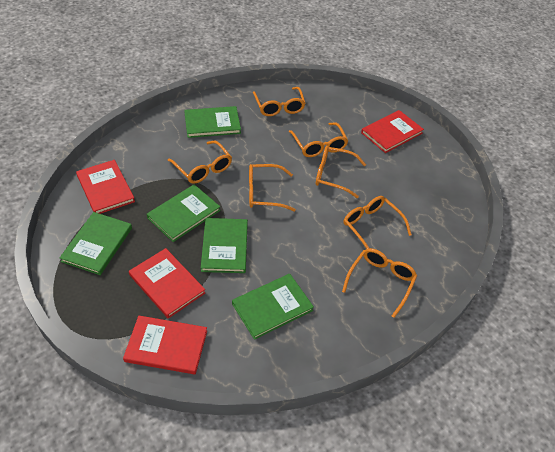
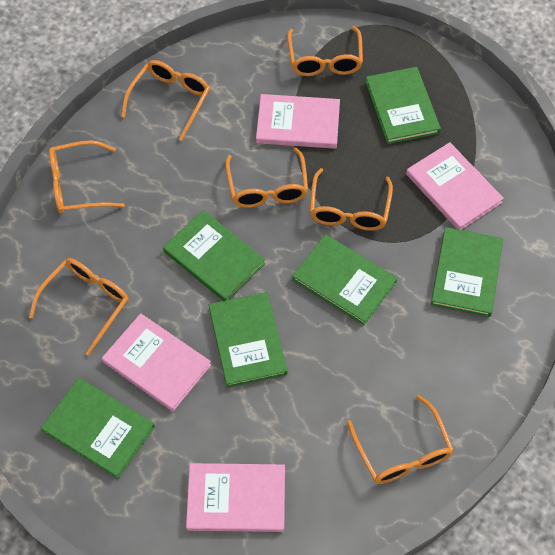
green book: [60,212,132,275] [147,184,220,242] [184,106,241,138] [201,218,248,273] [232,274,314,340] = 5 -> [41,378,155,479] [163,210,266,301] [209,292,288,388] [292,234,397,325] [365,67,441,144] [431,227,503,317] = 6
pink book: none = 0 -> [102,313,211,411] [186,463,285,532] [256,94,340,149] [406,142,504,230] = 4
red book: [76,160,135,214] [123,316,207,374] [129,248,205,319] [361,110,424,153] = 4 -> none = 0

